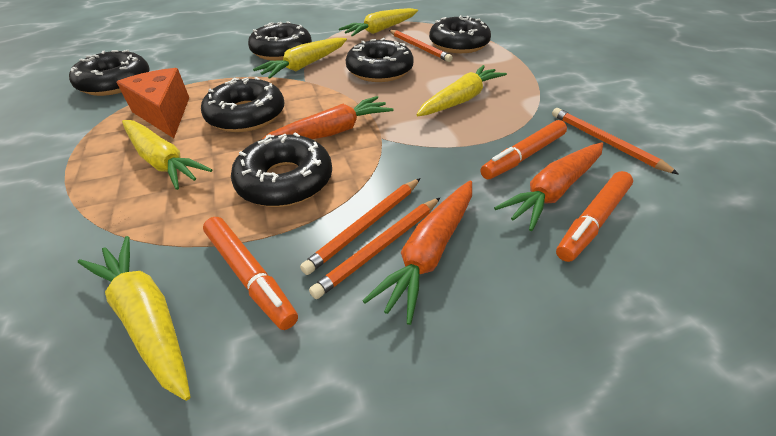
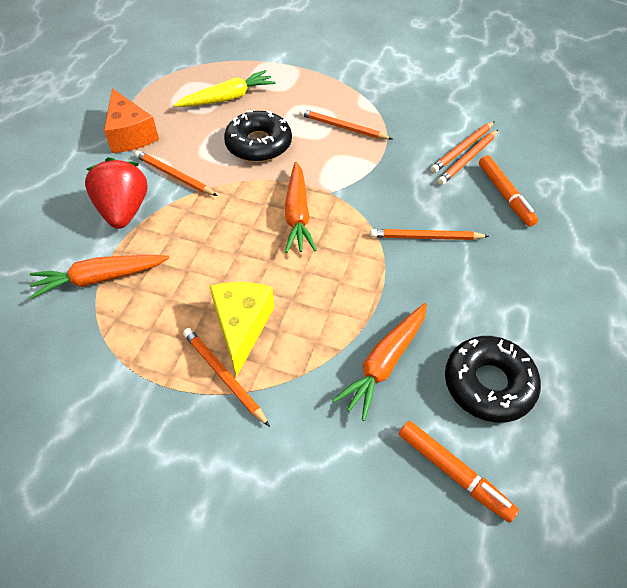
black donut: [69,50,150,96] [201,77,284,132] [231,132,332,207] [248,21,312,61] [346,38,414,82] [429,15,491,53] = 6 -> [224,110,292,162] [445,336,541,423] = 2
orange marker: [203,217,298,330] [480,120,567,179] [556,171,633,262] = 3 -> [399,421,519,523] [479,155,538,227] = 2
orange pencil: [300,178,421,275] [309,198,440,299] [389,30,453,62] [552,108,679,174] = 4 -> [135,150,218,196] [183,328,270,427] [299,109,392,140] [370,229,489,240] [431,121,495,173] [438,130,498,185] = 6
red strawberry: none = 0 -> [85,157,148,229] = 1
yellow carrot: [78,236,191,401] [122,120,212,190] [253,38,347,79] [339,8,418,37] [416,65,507,116] = 5 -> [174,70,276,107] = 1
yellow cheese: none = 0 -> [210,282,274,377] = 1

